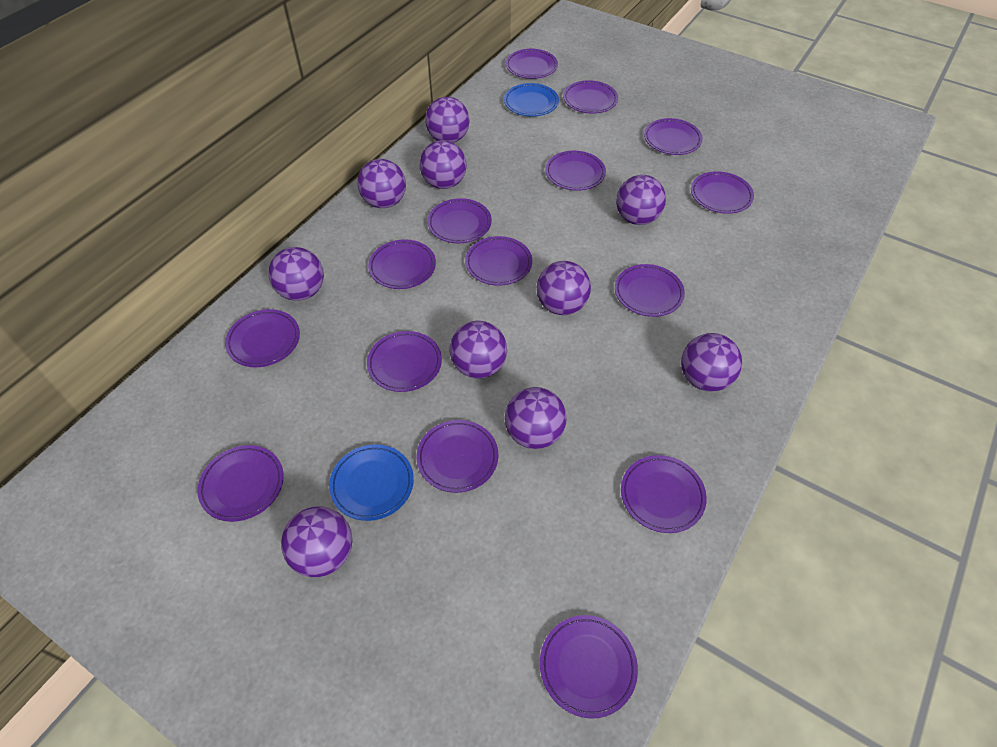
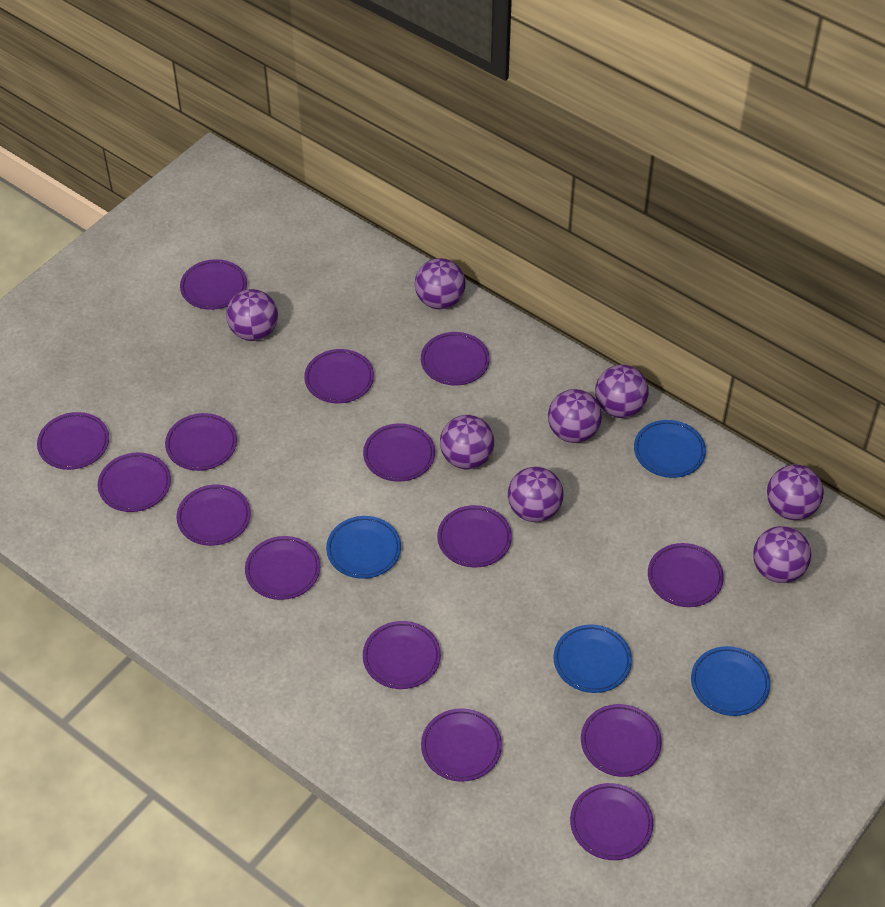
blue plate: [329,444,414,521] [504,83,559,116] = 2 -> [326,516,401,579] [553,624,632,693] [634,420,706,478] [691,646,770,716] = 4
purple ball: [268,247,324,301] [281,506,352,577] [357,159,406,208] [420,140,467,189] [425,97,470,143] [450,321,507,378] [505,387,567,449] [537,261,591,315] [616,175,666,225] [681,333,742,392] = 10 -> [226,289,278,341] [415,258,466,309] [440,415,494,469] [508,467,563,522] [548,389,602,443] [595,365,649,418] [753,526,811,583] [767,464,823,520] = 8

